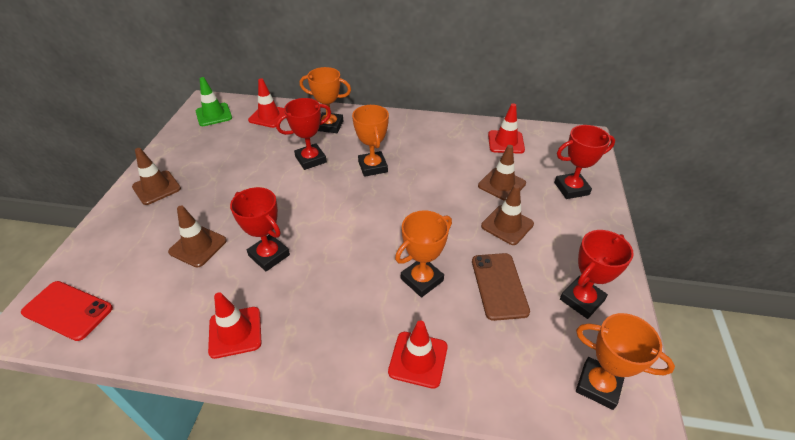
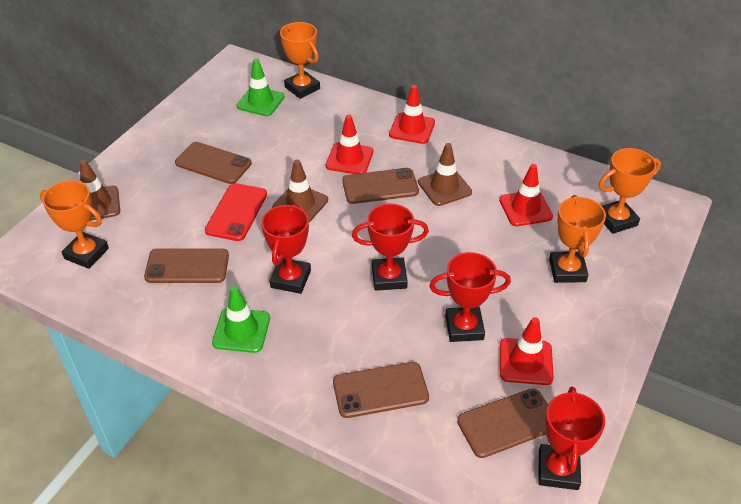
brown phone: [472,253,530,321] = 1 -> [144,248,229,283] [175,142,252,184] [333,362,429,418] [342,168,419,204] [457,388,548,458] = 5
brown traffic cone: [132,148,181,205] [168,206,227,267] [478,145,526,201] [481,184,534,245] = 4 -> [80,160,120,221] [272,159,328,222] [418,143,472,206] = 3
green traffic cone: [196,77,232,126] = 1 -> [212,286,270,353] [236,58,285,116] = 2

